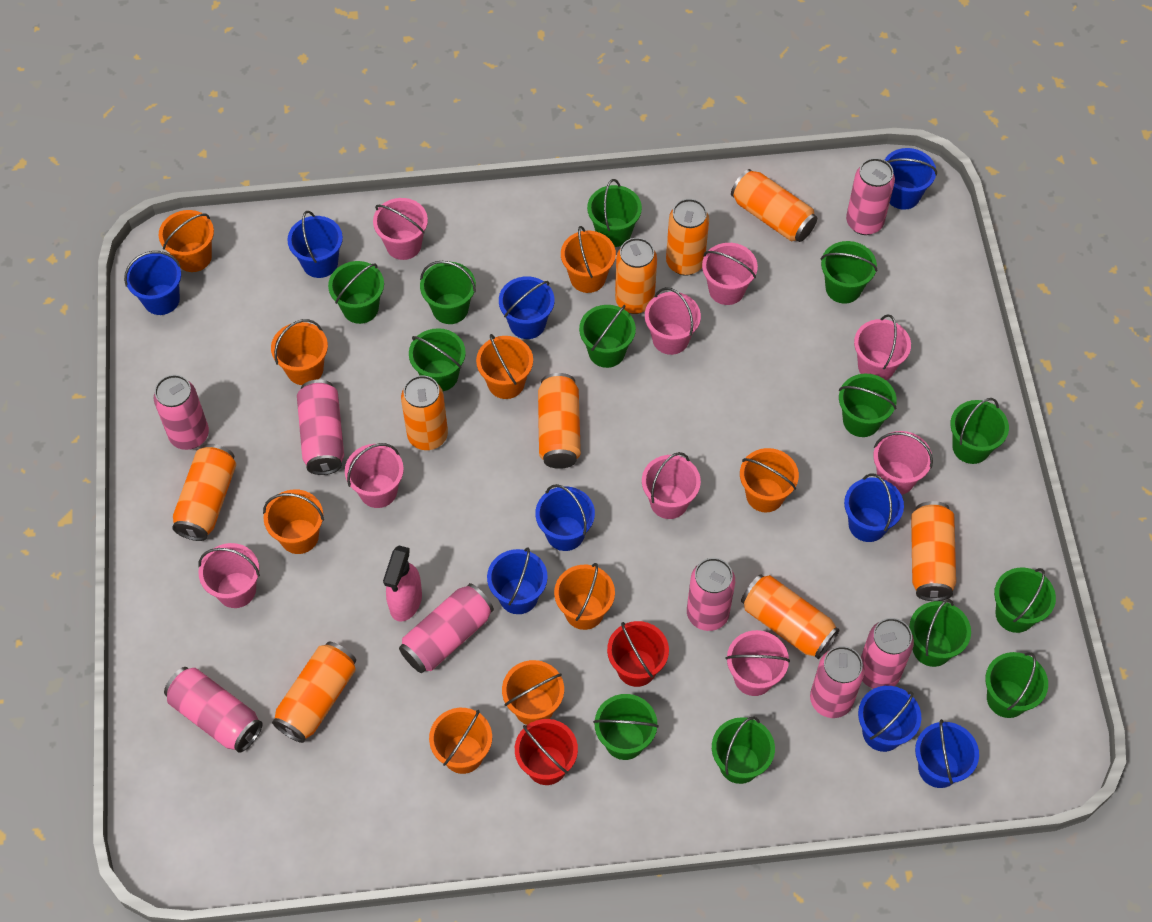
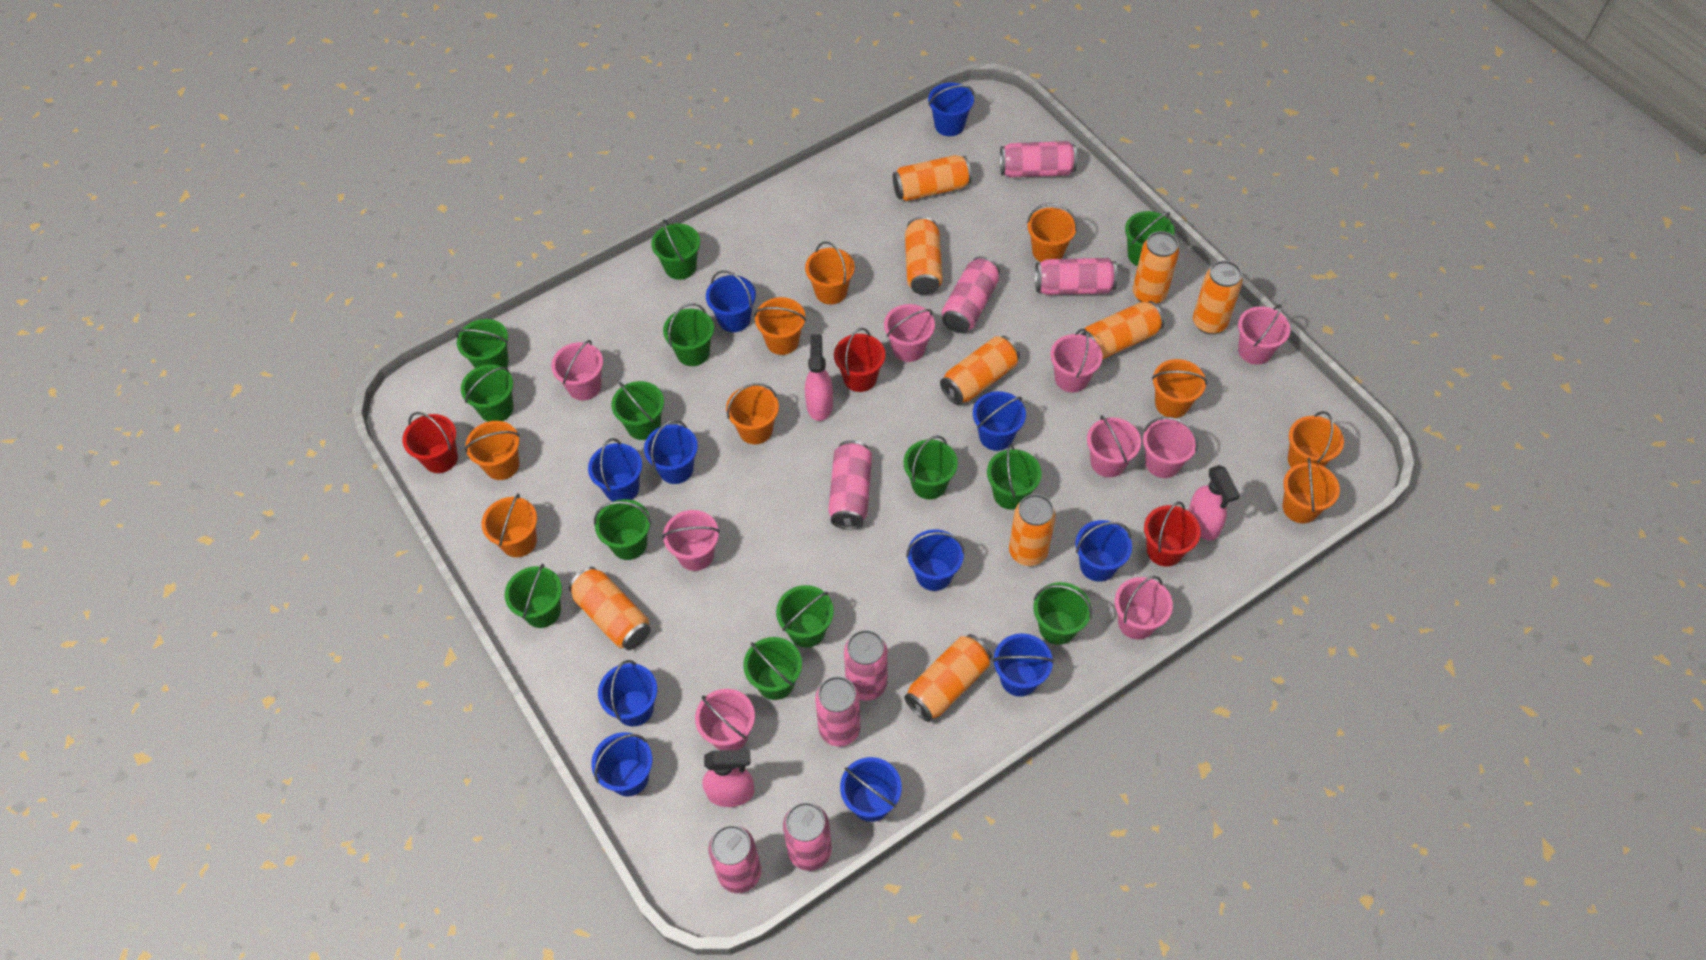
blue bucket: [124,251,181,315] [287,211,343,278] [487,547,548,614] [499,276,555,339] [535,484,595,551] [844,473,904,542] [858,686,922,752] [885,148,937,210] [915,719,979,788] = 9 -> [588,438,642,501] [591,732,652,797] [598,660,657,727] [644,420,698,484] [706,270,756,332] [840,757,902,822] [906,529,965,591] [928,83,974,136] [973,391,1026,451] [992,633,1054,697] [1075,520,1132,582] = 11
pink spray bottle: [383,545,422,622] = 1 -> [702,750,755,807] [805,334,833,421] [1188,465,1240,541] = 3
red bucket: [515,719,578,785] [607,621,669,687] = 2 -> [402,412,458,473] [834,328,885,392] [1144,501,1201,567] = 3

